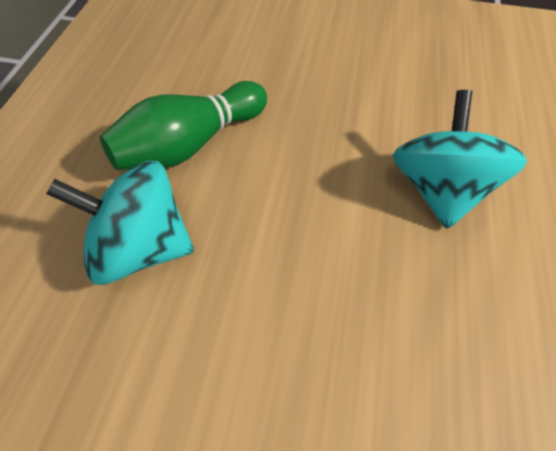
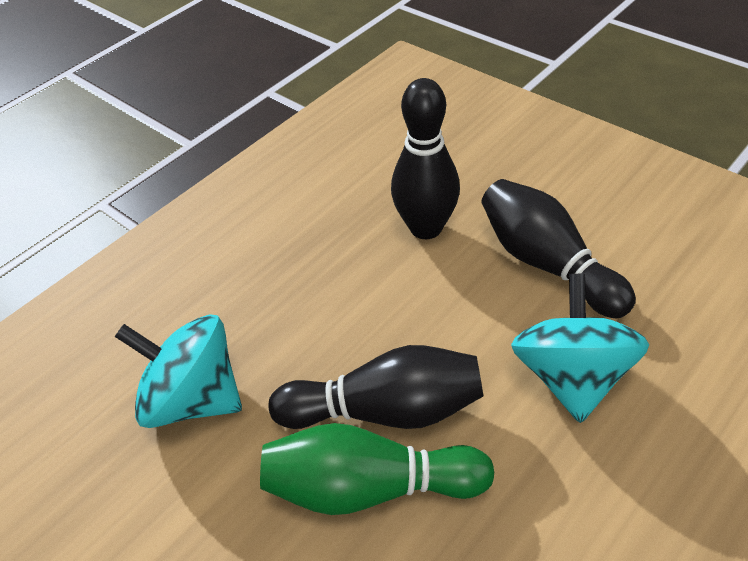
black bowling pin: none = 0 -> [268,345,483,429] [391,78,460,239] [482,179,636,318] = 3

